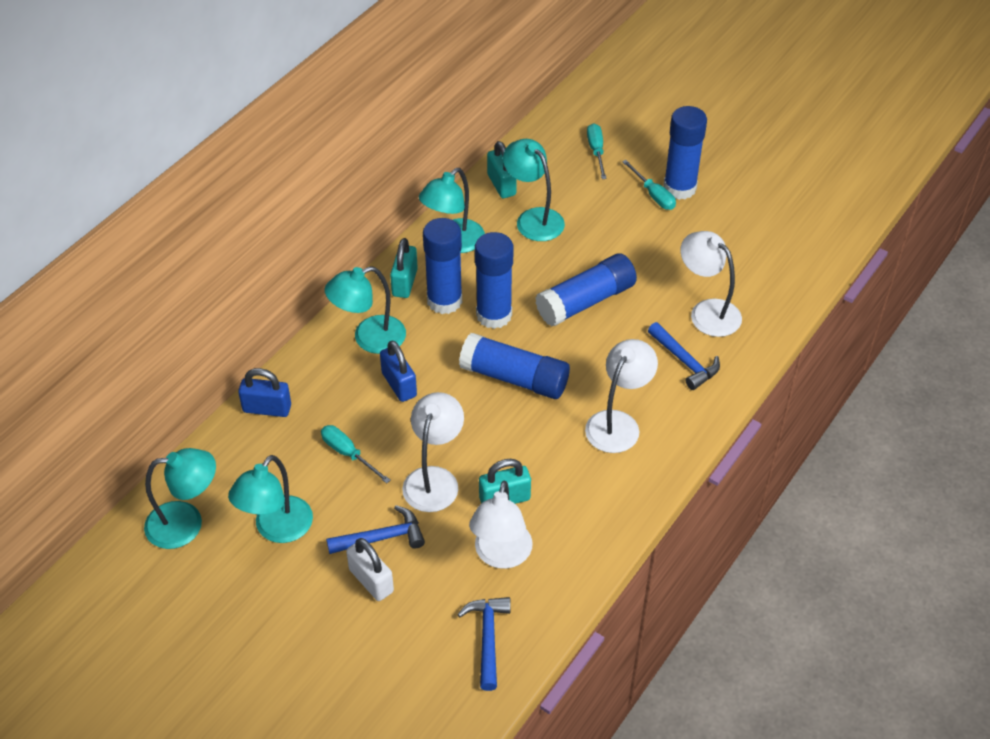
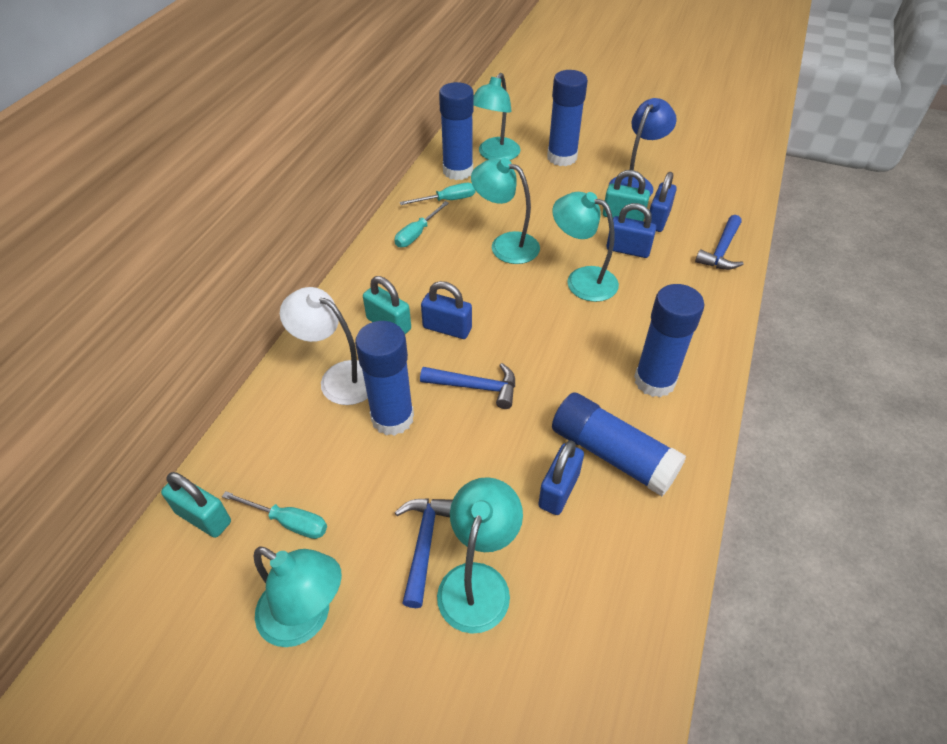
blue lamp: none = 0 -> [609,98,677,196] = 1
blue padlock: [238,368,291,417] [380,340,417,402] = 2 -> [421,281,472,339] [538,440,584,515] [606,203,656,258] [650,172,677,232] = 4
white lamp: [402,392,464,512] [469,480,533,569] [585,339,658,453] [680,231,742,337] = 4 -> [280,287,368,405] = 1
white padlock: [346,538,394,601] = 1 -> none = 0

